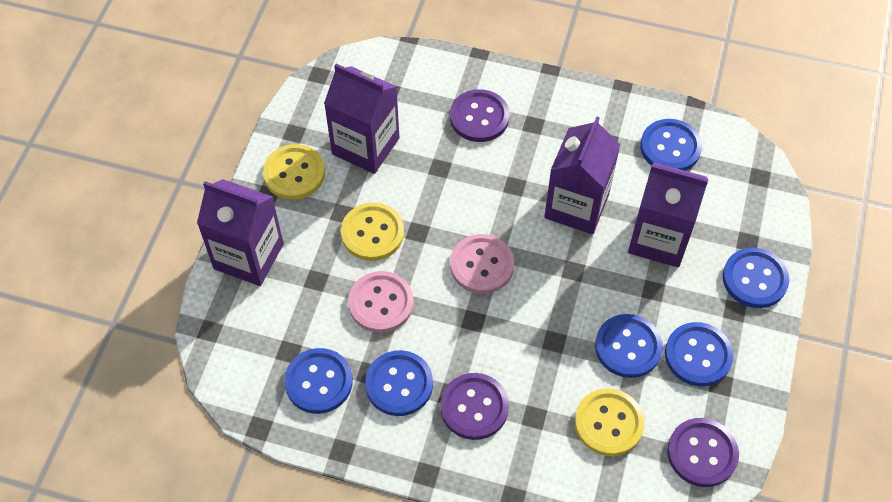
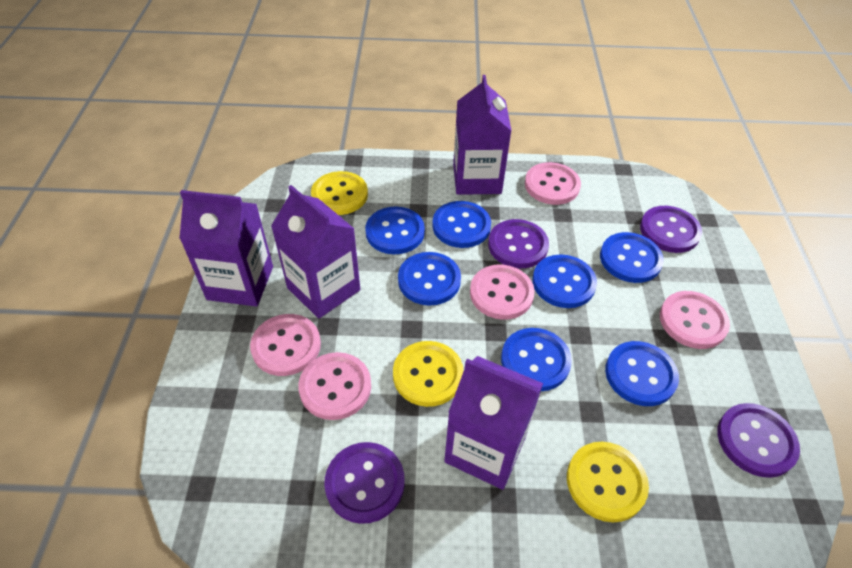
blue button: [284,348,353,414] [365,350,433,416] [595,314,663,378] [640,119,702,171] [665,322,733,386] [723,248,789,308] = 6 -> [365,206,425,254] [398,252,461,306] [432,201,491,248] [501,328,572,391] [533,254,597,308] [600,232,664,283] [605,341,679,406] = 7
pink button: [348,271,414,333] [450,234,514,294] = 2 -> [250,314,321,376] [298,352,371,420] [470,265,535,320] [525,162,581,205] [660,291,730,349] = 5
purple button: [440,373,509,440] [450,89,510,142] [667,418,739,487] = 3 -> [324,442,405,524] [488,219,549,268] [640,206,702,253] [717,403,800,478] = 4

